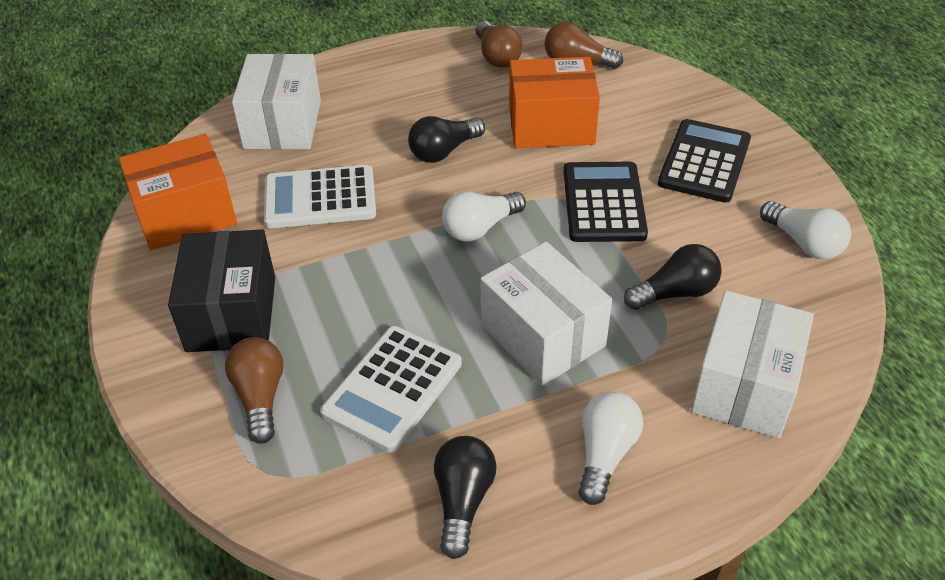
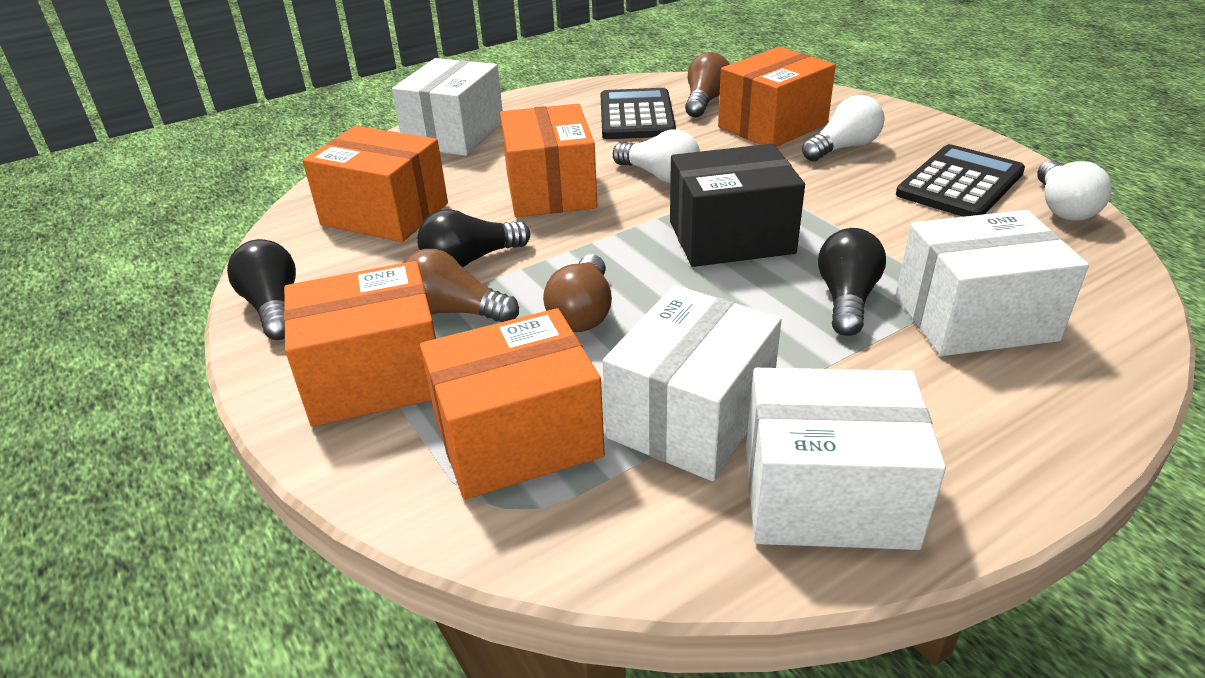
orange box: [119,134,237,250] [509,57,600,148] = 2 -> [284,261,436,427] [303,126,448,242] [420,308,605,499] [500,104,597,217] [718,47,836,147] = 5
white box: [232,53,321,150] [480,242,612,386] [691,291,814,438] = 3 -> [392,58,503,156] [603,285,782,481] [746,368,946,550] [896,210,1089,356] = 4
white calculator: [264,165,376,228] [320,326,462,453] = 2 -> none = 0

